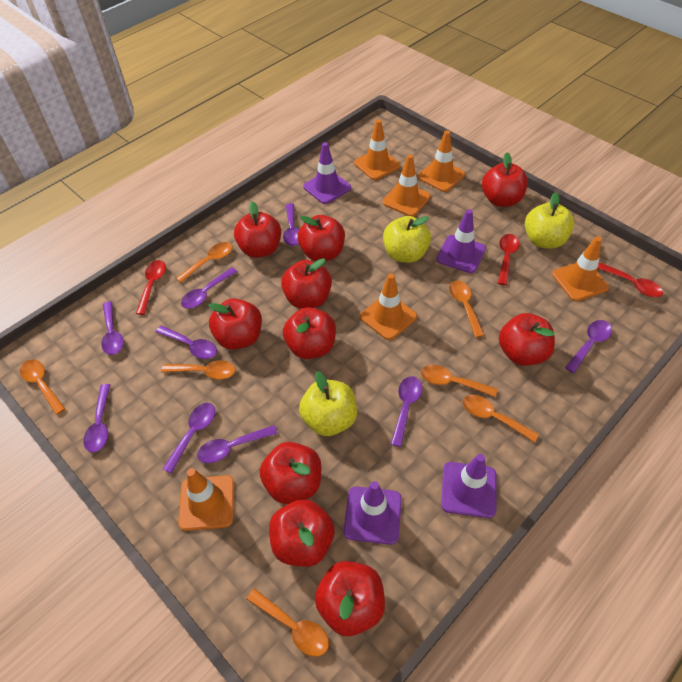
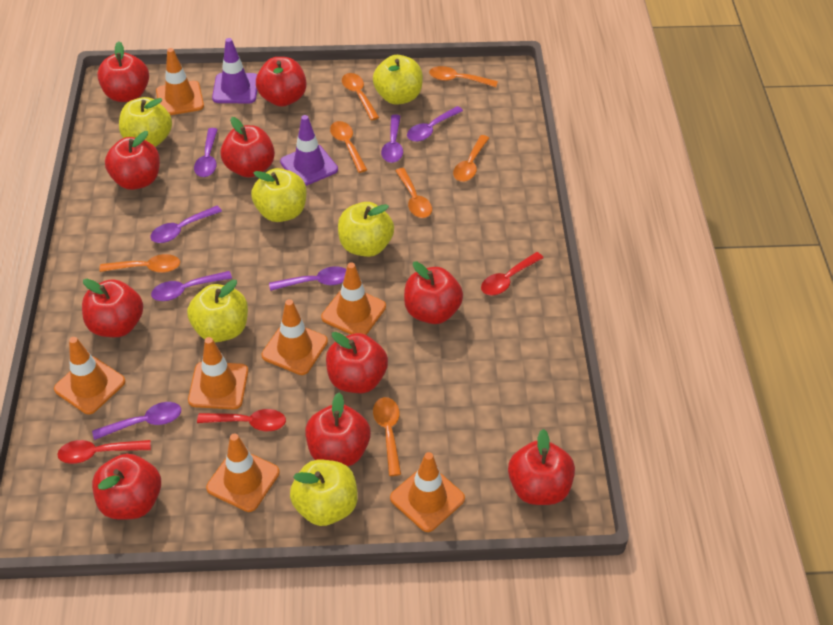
orange traffic cone: [178,468,234,531] [354,119,401,180] [360,273,417,340] [382,154,431,217] [418,130,465,192] [552,236,609,301] = 6 -> [54,337,125,414] [156,48,204,115] [188,337,248,410] [206,433,280,512] [261,299,328,375] [321,262,386,335] [390,452,465,532] = 7
purple spoon: [84,384,111,453] [101,301,124,355] [156,326,217,359] [162,403,215,474] [181,267,238,309] [197,425,278,463] [283,203,299,246] [391,376,422,447] [565,320,612,373] = 9 -> [92,402,181,440] [150,206,222,243] [151,271,232,301] [194,128,218,177] [269,266,346,291] [381,115,403,163] [407,106,463,142] = 7
purple traffic cone: [303,142,351,204] [344,481,402,545] [436,209,486,273] [441,454,496,518] = 4 -> [212,38,257,103] [280,115,338,186] = 2
yellow apple: [299,371,357,436] [383,216,431,263] [525,192,574,249] = 3 -> [119,97,172,147] [187,280,248,342] [251,168,307,222] [290,460,358,526] [338,202,394,257] [373,55,423,105] = 6

